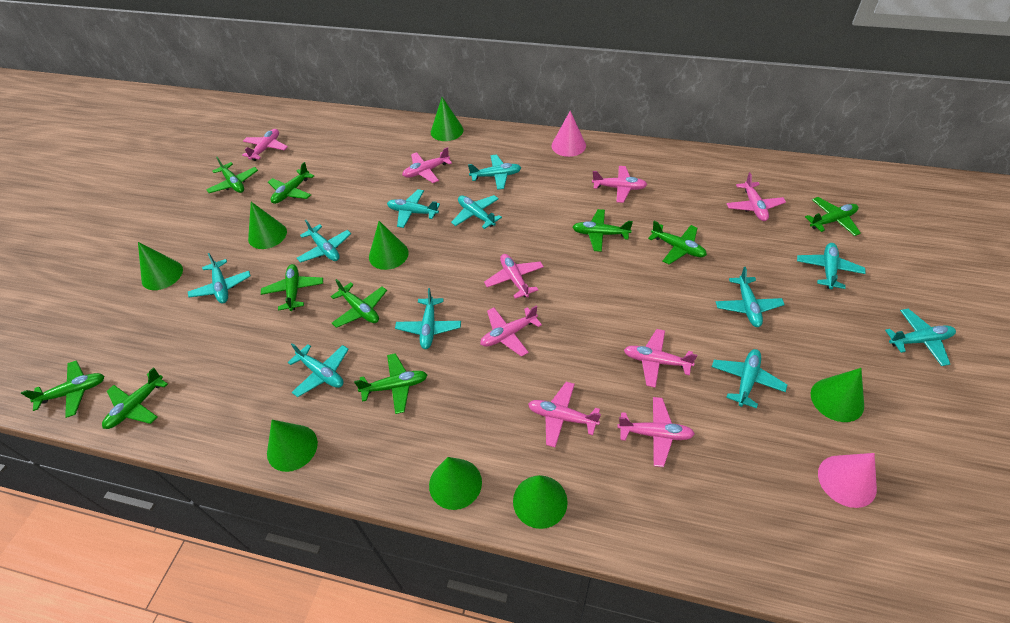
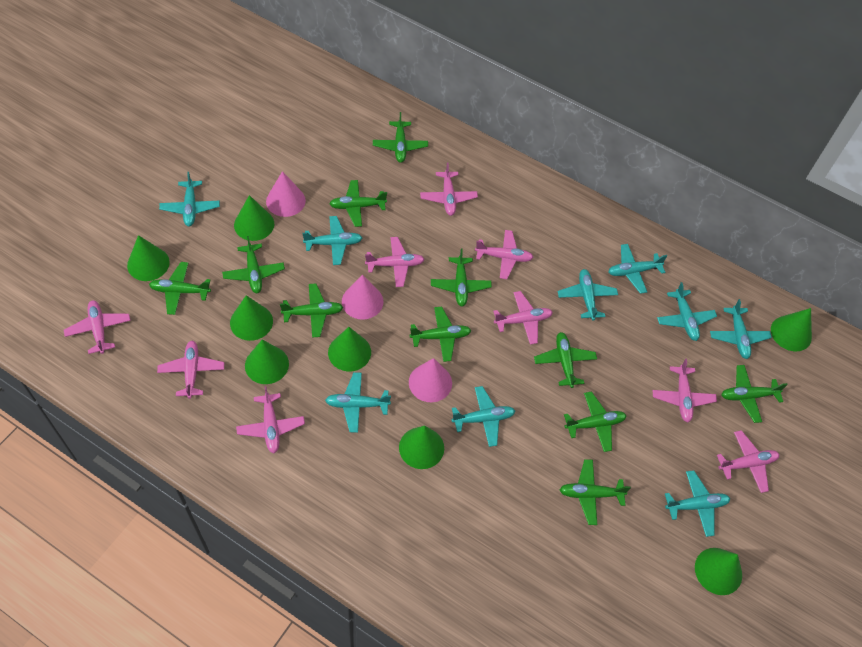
green plane: [21,360,104,418] [102,367,168,429] [206,157,258,193] [261,264,323,311] [268,162,314,204] [331,279,387,328] [354,353,427,414] [572,209,633,252] [648,221,707,264] [805,197,861,236] = 10 -> [149,262,211,315] [222,236,285,293] [280,283,343,338] [329,180,387,227] [373,112,428,163] [410,307,471,362] [431,248,492,306] [534,332,597,388] [560,459,631,525] [564,392,627,452] [721,365,788,423] = 11
pink cone: [552,111,586,157] [818,453,877,508] = 2 -> [266,171,306,217] [342,274,383,320] [409,358,452,402] = 3
turquoise plane: [188,253,251,303] [288,343,349,397] [297,220,351,262] [387,189,440,228] [395,288,461,349] [451,195,502,229] [468,155,521,190] [712,349,788,409] [716,267,785,327] [797,243,866,289] [885,309,956,366] = 11 -> [159,172,220,226] [302,216,362,265] [325,372,391,433] [451,386,515,447] [558,269,618,321] [608,244,667,294] [657,282,717,341] [665,470,730,537] [710,299,772,359] = 9

